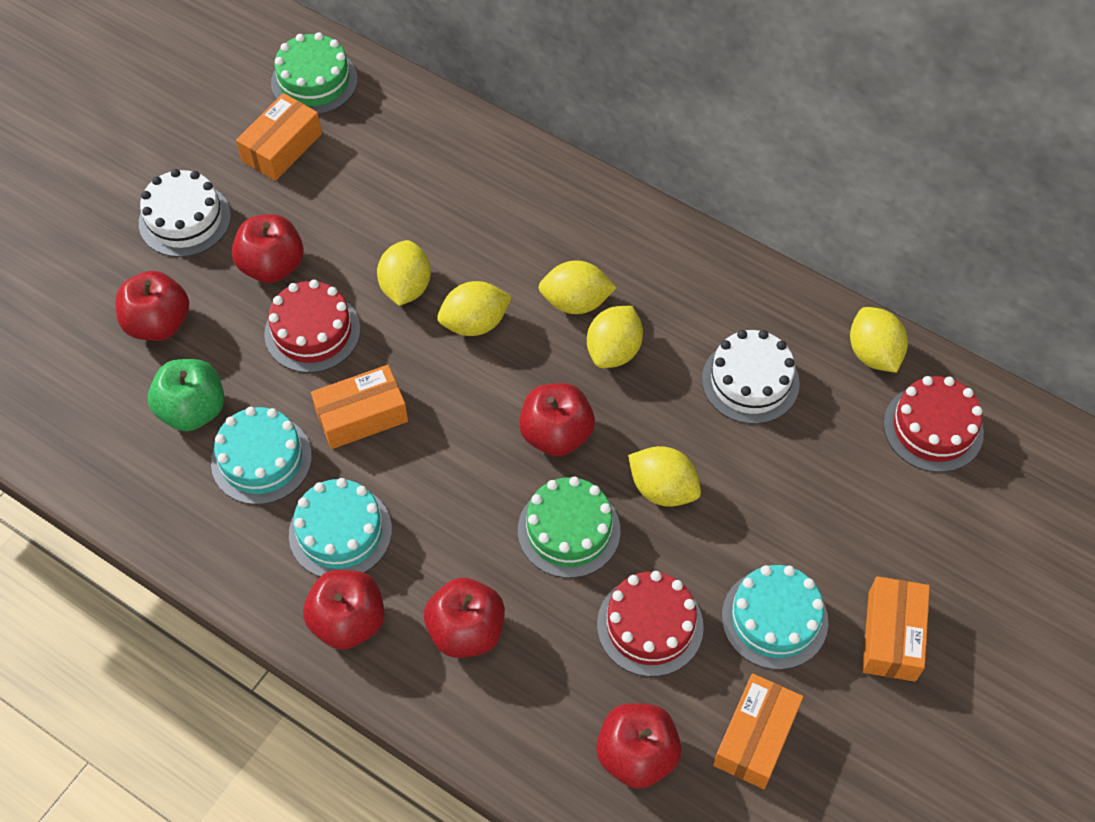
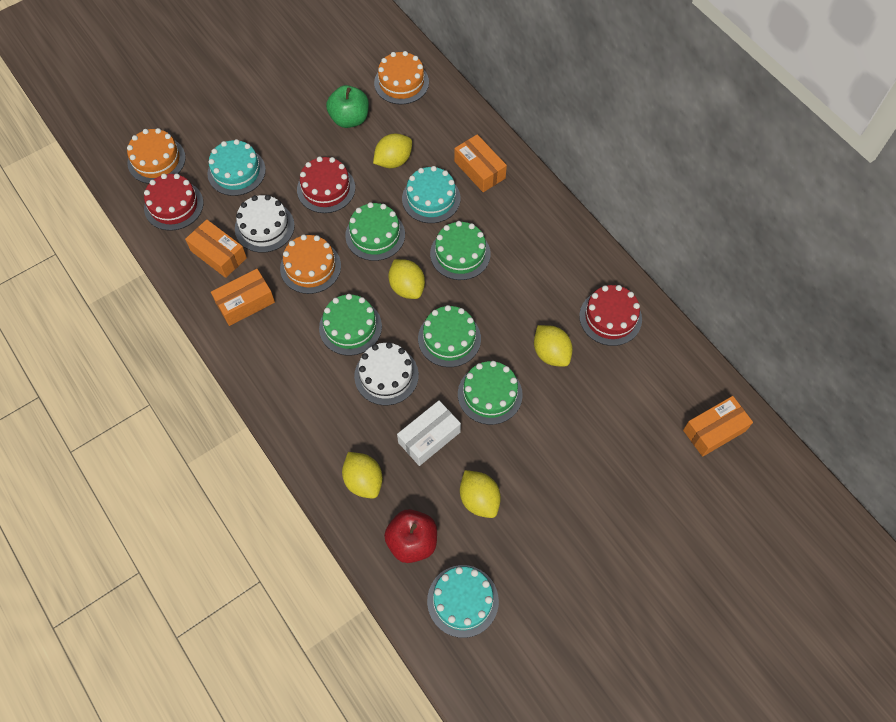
green cake: [271,32,358,114] [518,476,620,578] = 2 -> [319,294,382,356] [345,202,405,261] [418,305,481,367] [430,221,491,280] [458,361,523,425] = 5
orange cake: none = 0 -> [127,128,186,184] [280,235,341,294] [374,51,429,104] = 3
red apple: [115,271,189,341] [232,214,304,283] [303,570,384,650] [424,578,505,658] [519,383,595,456] [596,703,682,789] = 6 -> [384,509,437,563] = 1
white box: none = 0 -> [397,401,461,466] = 1
yellow lemon: [377,240,431,306] [437,281,512,336] [538,260,617,314] [587,306,643,368] [628,446,701,507] [850,307,908,373] = 6 -> [342,452,383,499] [373,133,412,168] [388,259,425,299] [460,470,501,518] [534,325,573,367] = 5

